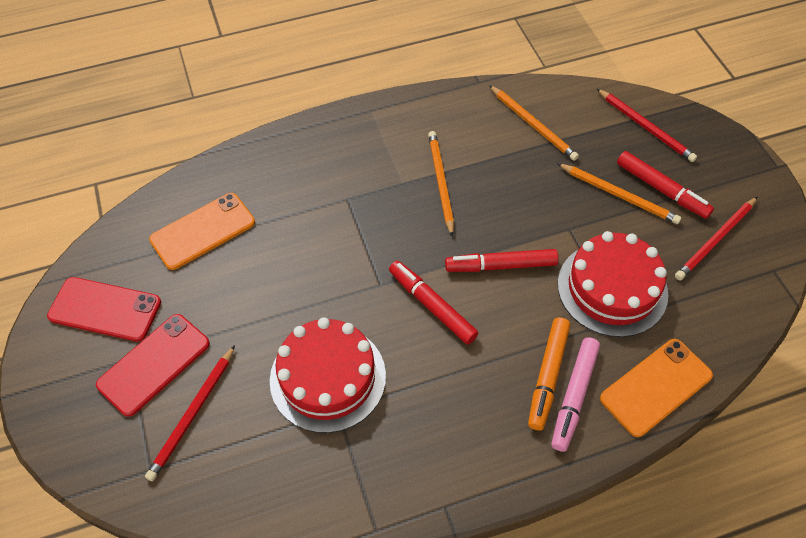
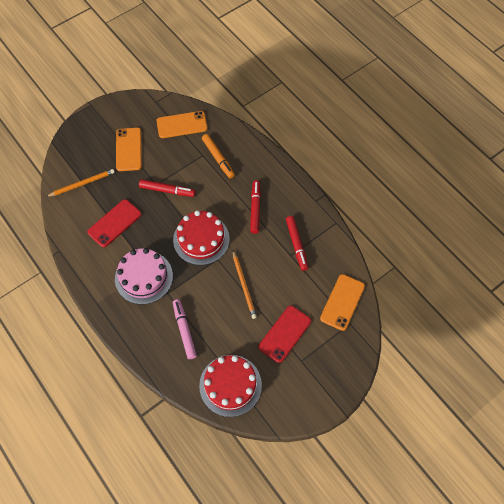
orange pencil: [428,131,454,237] [489,85,579,161] [557,163,681,224] = 3 -> [46,169,115,197] [233,250,257,319] = 2
orange phone: [149,193,255,270] [600,339,713,437] = 2 -> [116,128,142,171] [156,111,208,138] [320,274,365,331] = 3
pink cake: none = 0 -> [115,248,173,305] = 1
red pencil: [145,345,235,481] [597,89,697,162] [675,197,758,281] = 3 -> none = 0

